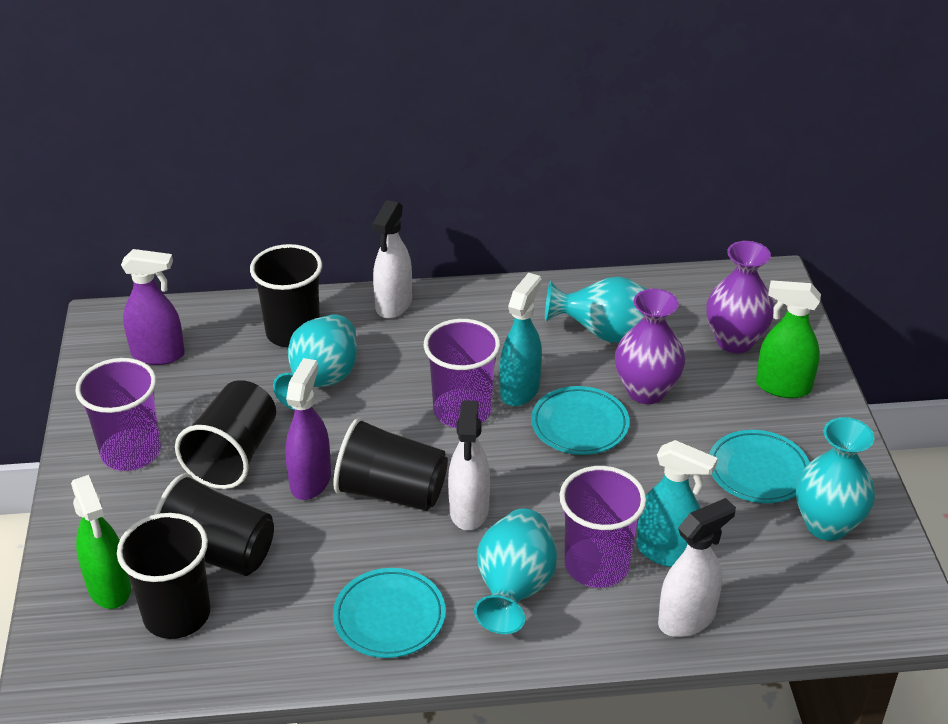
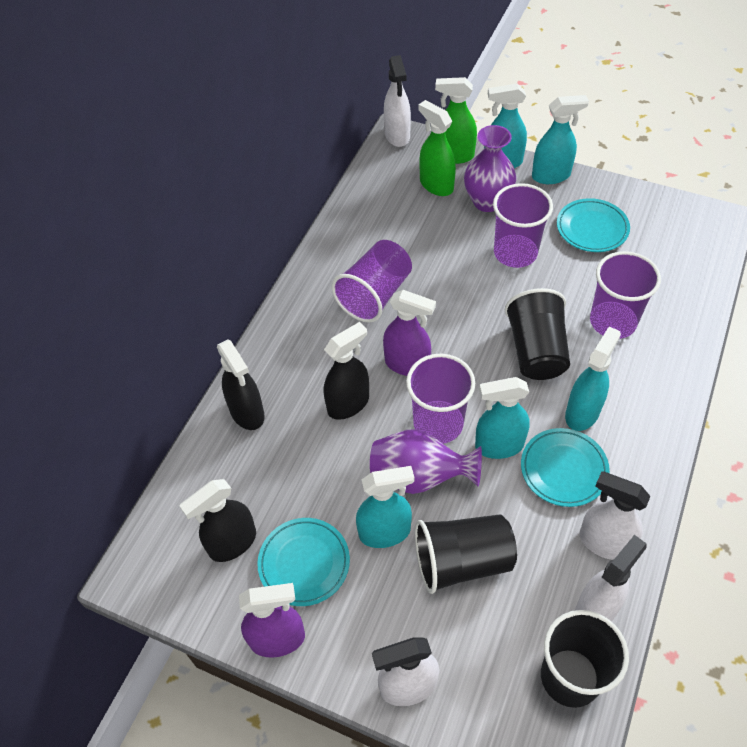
black cup: [117,513,210,639] [154,473,274,576] [175,380,276,489] [250,244,322,347] [333,417,448,511] = 5 -> [415,515,517,594] [505,288,570,380] [541,610,629,708] = 3
black spray bottle: none = 0 -> [179,479,256,562] [217,339,265,430] [324,322,369,420] = 3
purple cup: [75,358,161,471] [424,319,500,428] [559,466,647,588] = 3 -> [332,240,412,322] [406,354,475,444] [493,183,553,268] [590,251,661,339] = 4
turquoise spray bottle: [500,273,542,406] [637,440,718,567] = 2 -> [356,466,414,548] [475,377,530,459] [484,84,527,168] [532,95,589,184] [565,327,621,431] = 5
turquoise vase: [273,314,357,410] [474,509,557,634] [545,276,646,343] [796,417,875,541] = 4 -> none = 0
white spray bottle: [372,200,412,319] [448,401,490,530] [658,498,736,637] = 3 -> [372,638,439,706] [384,55,411,147] [575,535,647,622] [579,471,650,560] = 4

